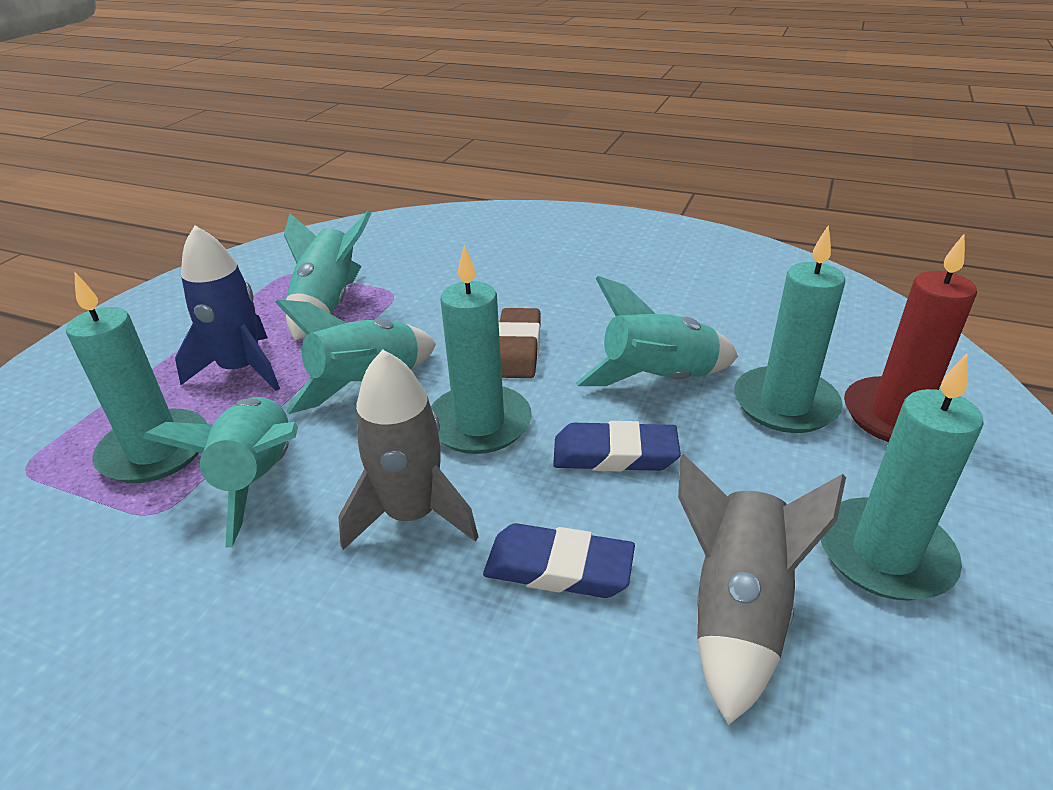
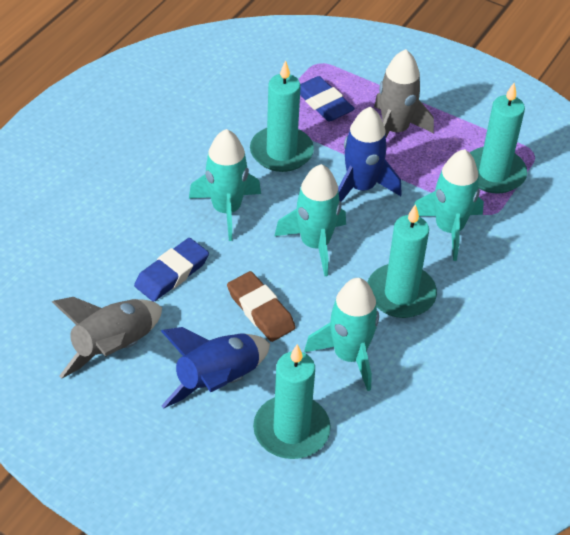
blue rocket: [175,226,280,391] = 1 -> [161,327,270,409] [338,107,402,202] = 2
red candle: [844,234,977,442] = 1 -> none = 0

